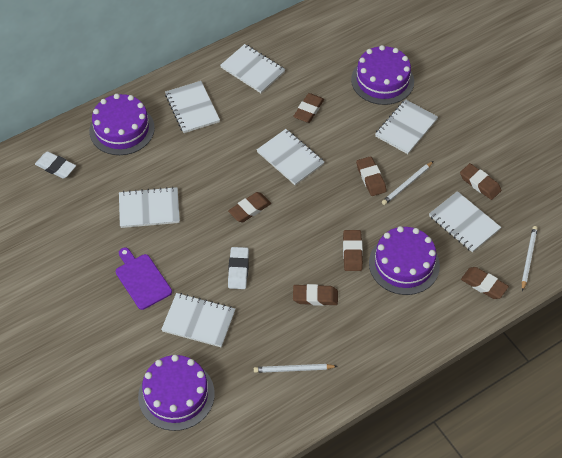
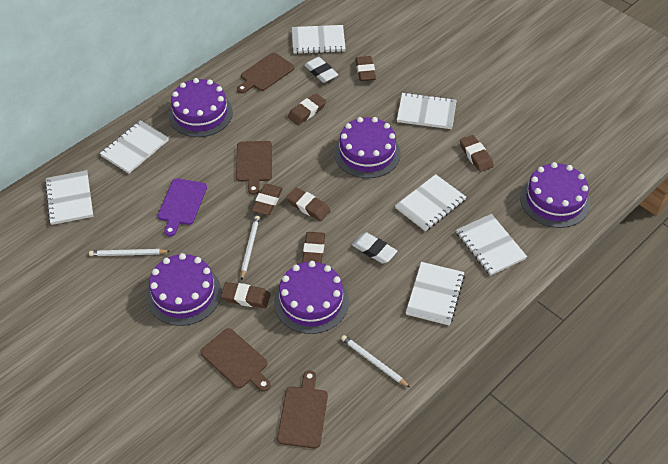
brown cutting board: none = 0 -> [200,328,271,392] [236,141,272,195] [237,53,295,93] [277,370,328,449] = 4
purple cake: [89,94,155,155] [138,355,215,431] [351,45,414,105] [369,226,440,295] = 4 -> [146,253,221,326] [168,78,233,137] [274,261,349,334] [334,117,401,178] [520,162,590,228] = 5

